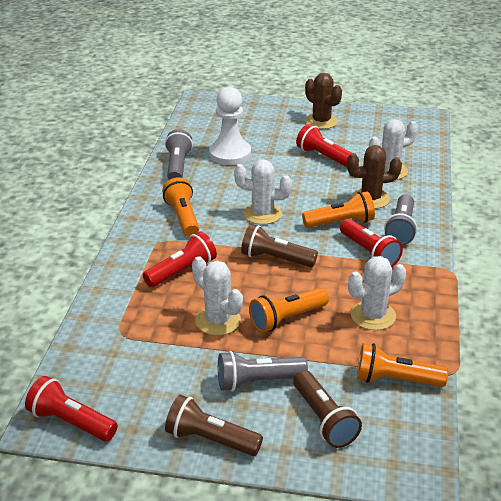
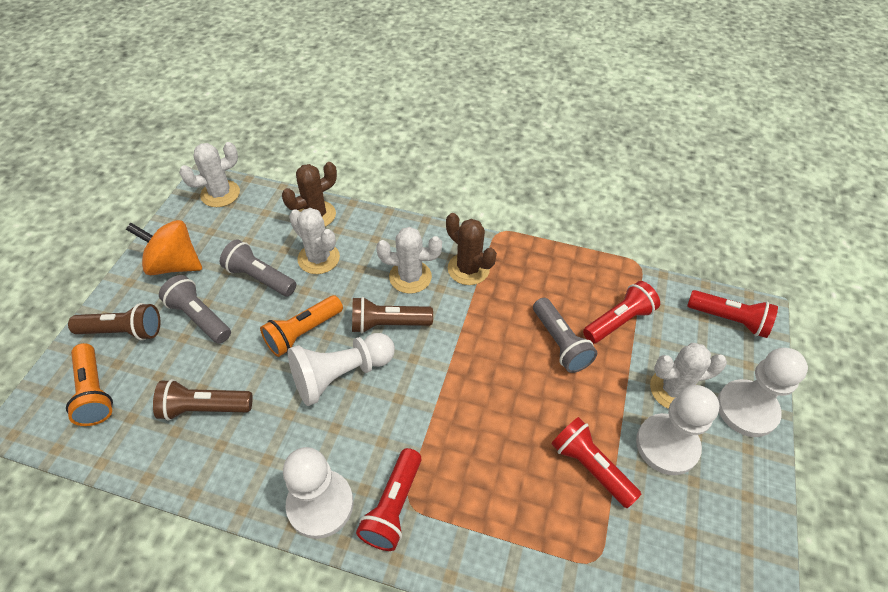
orange flashlight: [162,177,199,237] [249,288,329,333] [302,191,375,228] [357,343,448,387] = 4 -> [66,343,113,426] [260,295,343,357] = 2
orange spinning top: none = 0 -> [126,220,202,275] = 1
white pawn: [209,87,251,165] = 1 -> [283,447,353,539] [288,333,395,406] [636,385,719,475] [717,348,808,437] = 4

